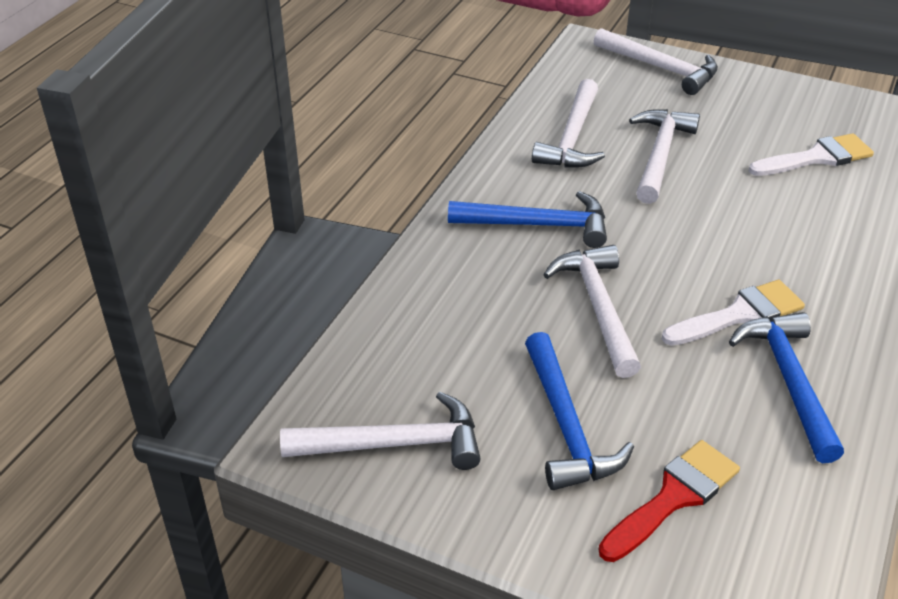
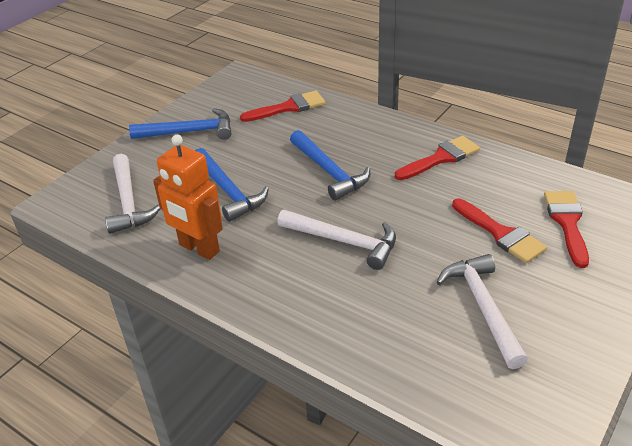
orange robot: none = 0 -> [153,135,223,260] = 1
red brush: [598,440,740,562] = 1 -> [240,91,325,122] [395,136,480,180] [452,198,547,263] [544,191,589,268] = 4
white brush: [661,280,805,346] [749,133,874,176] = 2 -> none = 0
white hammer: [280,392,481,470] [532,79,605,168] [543,245,641,378] [594,28,718,95] [629,109,700,204] = 5 -> [105,154,160,234] [277,210,396,270] [436,254,528,369] = 3

